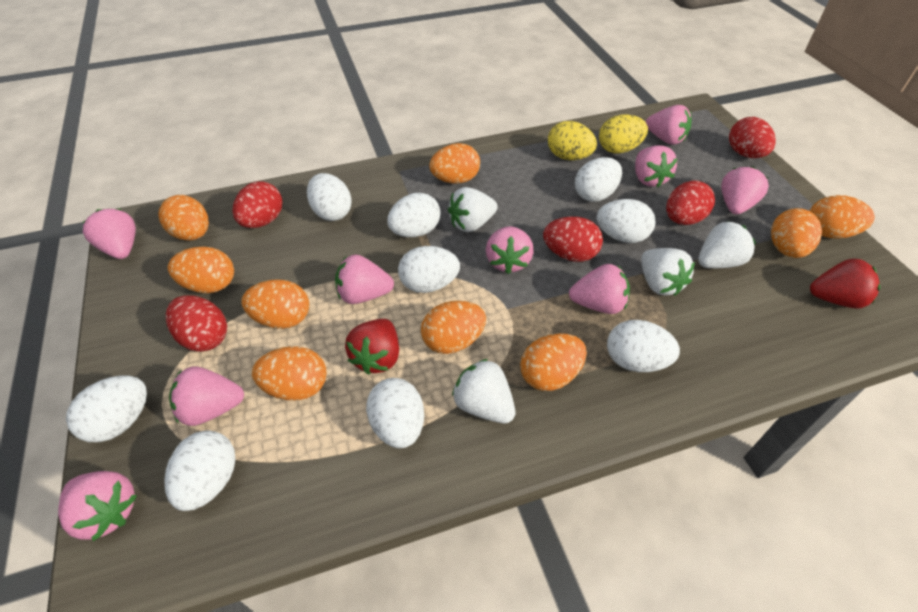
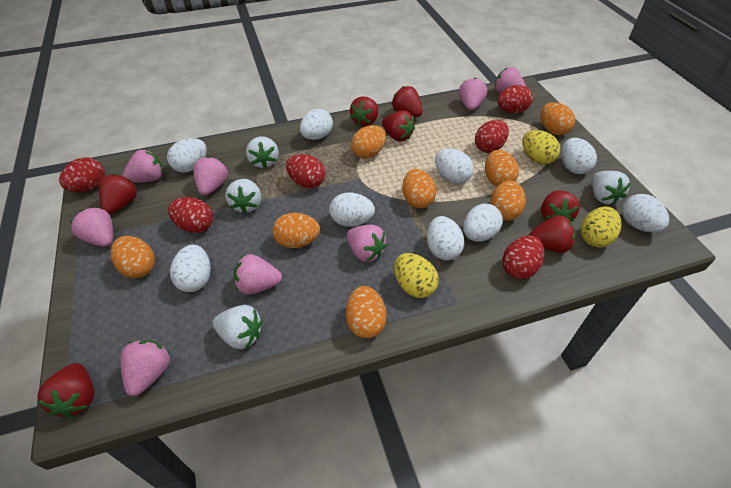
orange egg: [158,195,209,241] [168,247,234,293] [241,279,309,329] [252,346,326,401] [421,301,486,354] [429,143,480,184] [520,333,587,391] [771,208,822,258] [810,195,875,239] = 9 -> [111,236,155,278] [272,213,320,248] [346,286,387,338] [351,125,386,159] [402,169,436,208] [485,150,519,187] [490,180,526,221] [540,102,575,135] = 8
pink strawberry: [58,471,137,541] [82,209,136,259] [169,367,244,426] [335,255,394,304] [486,226,534,274] [569,264,630,314] [635,145,678,187] [646,105,692,145] [721,166,769,214] = 9 -> [71,207,113,247] [120,340,171,396] [123,150,163,183] [193,156,228,195] [233,254,282,295] [347,225,387,262] [459,78,487,111] [495,67,526,93] = 8
red egg: [166,295,227,352] [233,181,283,228] [543,217,603,262] [666,180,715,225] [729,117,776,158] = 5 -> [59,157,105,192] [168,197,213,233] [286,154,325,188] [475,120,509,153] [497,85,533,113] [503,236,544,279] = 6
red strawberry: [345,319,399,375] [810,259,880,309] = 2 -> [37,363,94,418] [99,174,137,214] [350,96,378,126] [382,110,415,141] [391,86,422,117] [529,215,576,253] [541,190,580,222] = 7
yellow egg: [548,121,597,160] [599,114,648,153] = 2 -> [394,253,439,298] [522,130,560,165] [581,206,621,247] = 3

